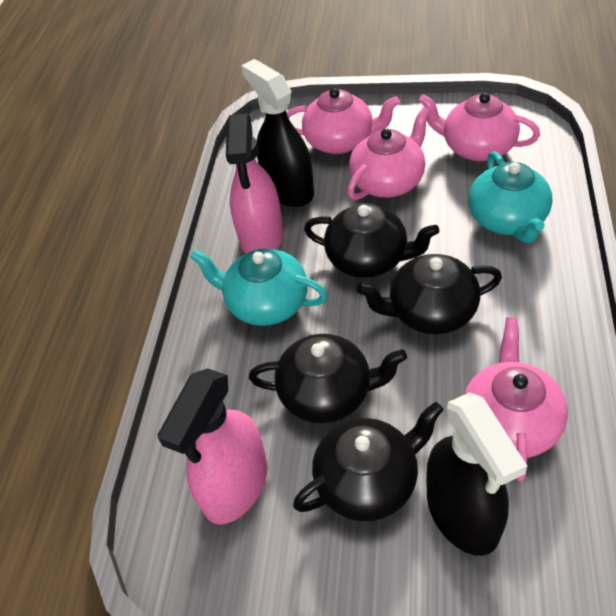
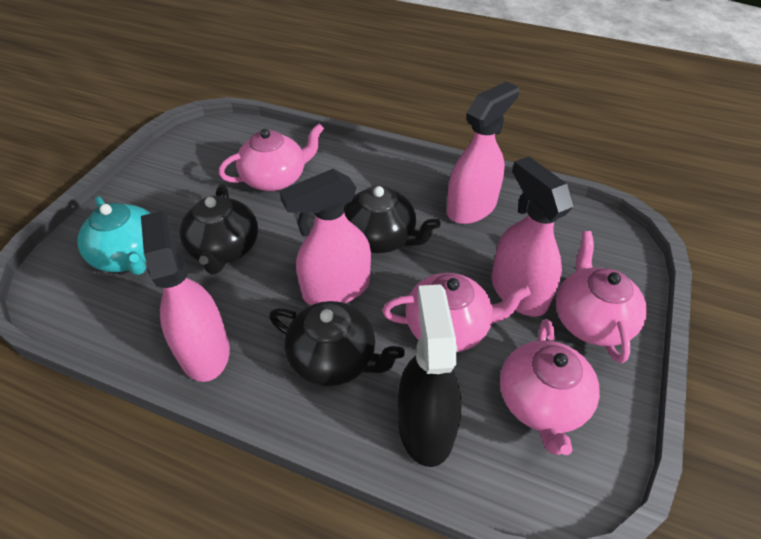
black spray bottle: [241,59,314,207] [426,392,527,556] = 2 -> [398,284,462,467] = 1
black teapot: [249,334,407,423] [293,402,444,521] [304,203,439,278] [356,254,502,334] = 4 -> [179,184,258,274] [269,301,405,387] [344,186,441,253] = 3
pink spray bottle: [158,368,267,525] [226,114,284,254] = 2 -> [141,211,230,382] [279,169,371,305] [447,81,519,224] [492,157,574,317] = 4
turquoise teapot: [190,249,328,326] [468,151,552,243] = 2 -> [77,196,151,275] = 1

